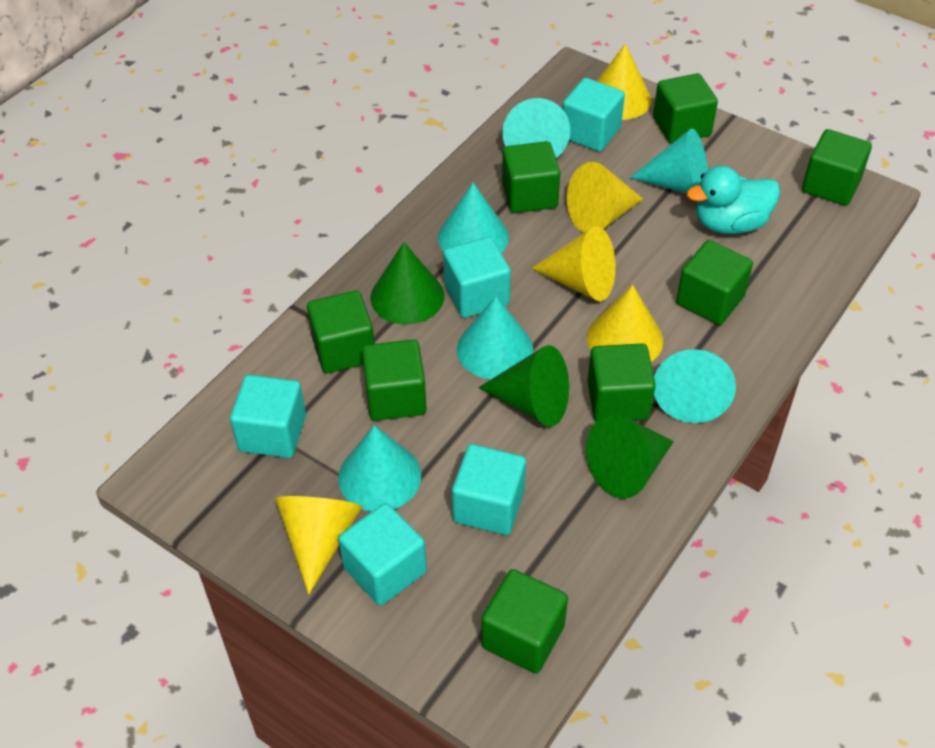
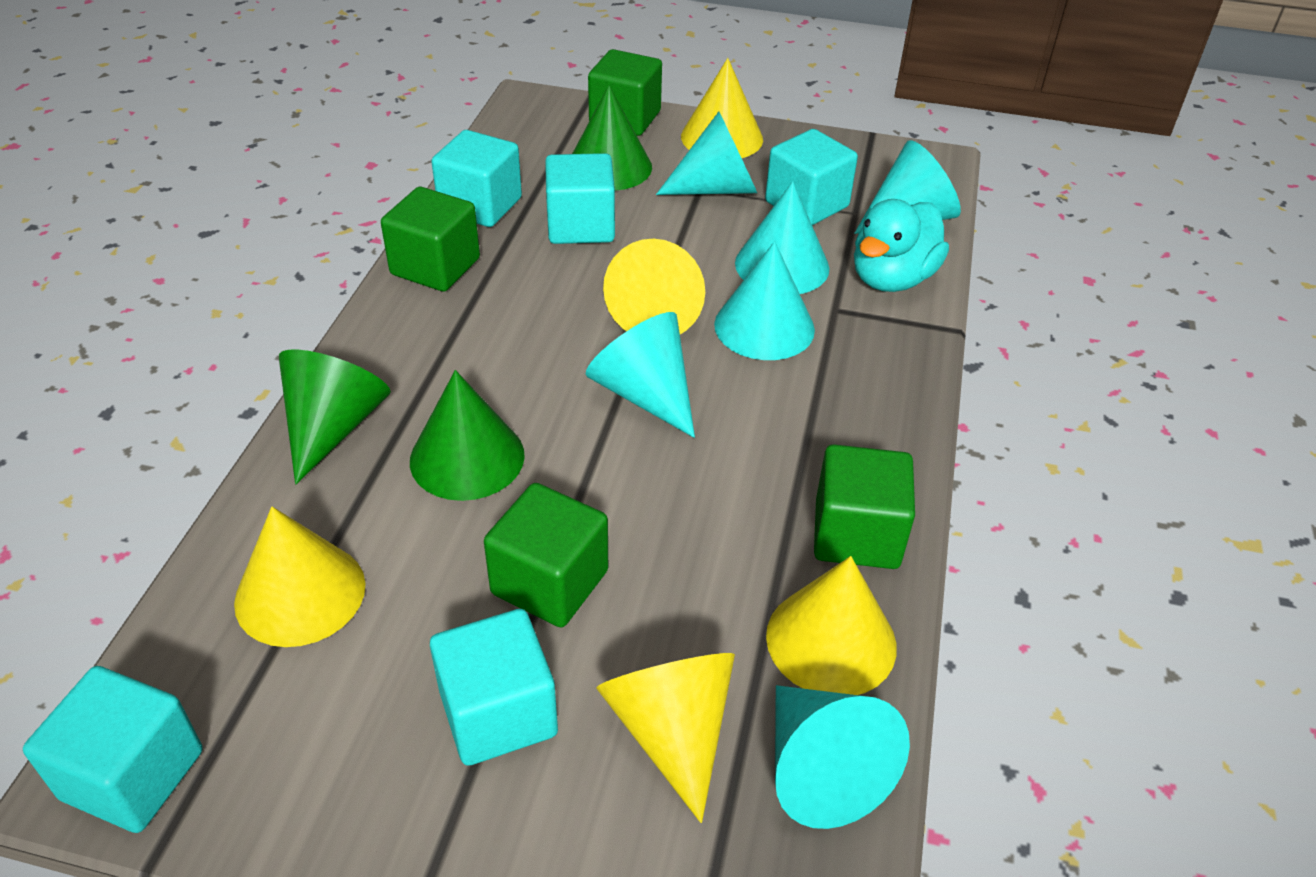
green cube: [307,291,374,373] [362,339,427,421] [482,569,568,673] [502,141,560,213] [588,343,656,422] [653,73,718,144] [676,240,753,325] [802,129,872,206] = 8 -> [381,187,480,292] [484,483,608,627] [588,49,662,136] [814,444,915,569] = 4

